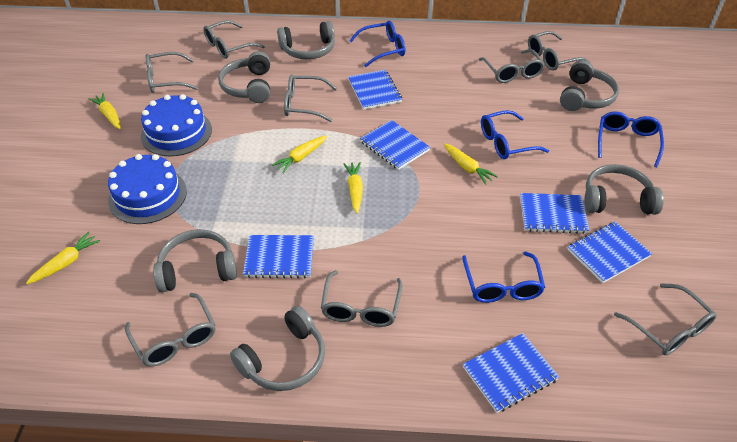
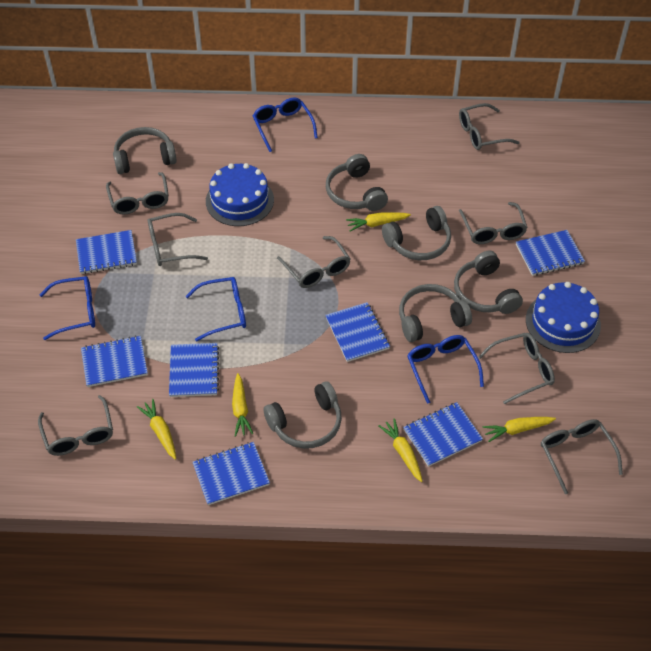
blue notebook: [243,235,314,278] [348,70,402,110] [360,120,430,170] [463,333,559,413] [520,193,590,234] [567,222,652,283] = 6 -> [76,230,137,274] [81,336,148,387] [169,343,219,397] [193,442,270,505] [325,302,390,362] [403,402,483,467] [516,230,585,276] = 7

